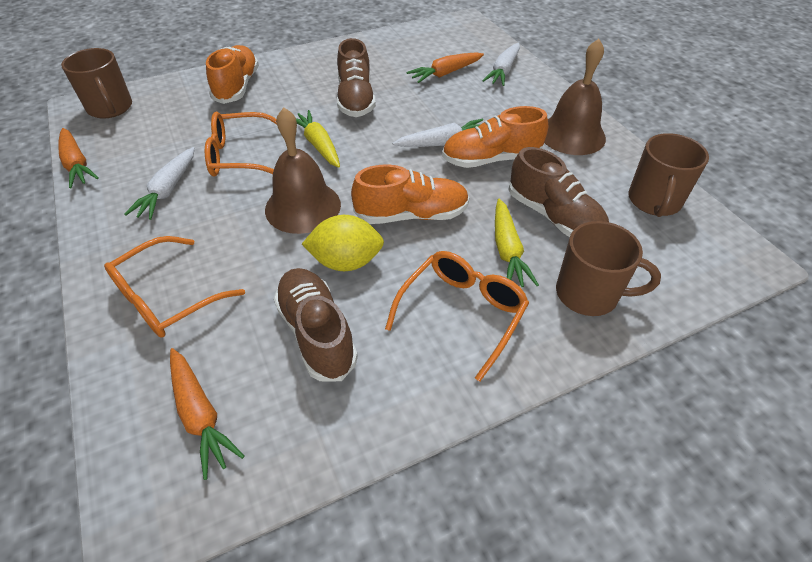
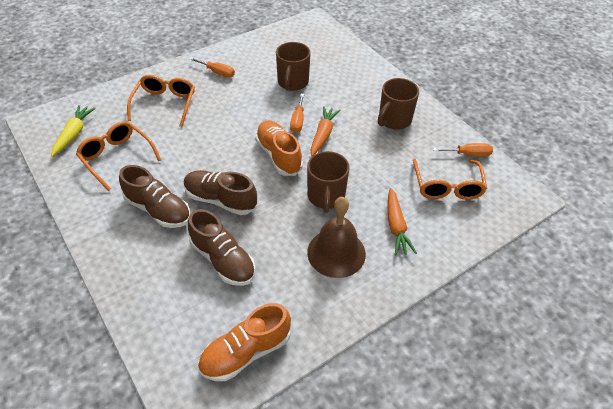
brown bell: [265,107,341,234] [544,39,606,155] = 2 -> [307,197,366,278] = 1
orange carrot: [59,128,99,189] [170,348,244,480] [406,52,484,83] = 3 -> [311,106,341,156] [387,188,417,255] = 2
orange screwdriver: none = 0 -> [190,57,235,78] [290,94,304,133] [433,143,493,157] = 3
orange shoe: [206,45,259,104] [351,164,469,224] [442,106,548,168] = 3 -> [198,303,291,381] [255,120,303,176] = 2
white carrot: [124,147,195,220] [393,119,483,147] [482,43,520,86] = 3 -> none = 0
yellow carrot: [296,110,340,168] [495,199,539,287] = 2 -> [51,105,96,157] = 1
yellow lemon: [302,215,384,271] = 1 -> none = 0

